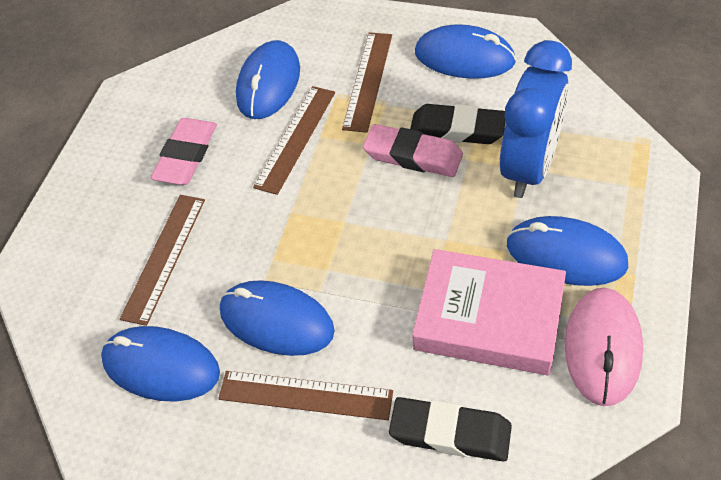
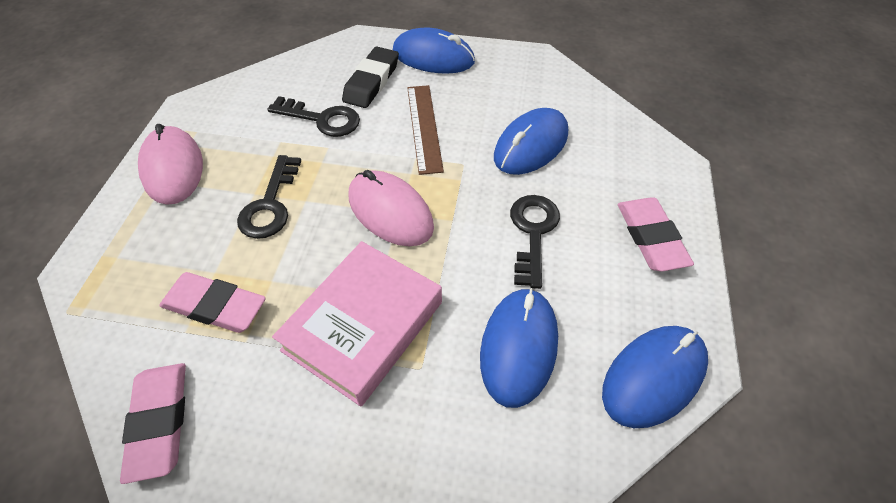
black eraser: [389,397,512,462] [410,104,506,144] = 2 -> [342,47,399,108] = 1
black key: none = 0 -> [237,155,301,239] [267,96,360,137] [510,195,560,289] = 3
blue clock: [500,40,572,198] = 1 -> none = 0
blue mouse: [101,326,220,402] [220,280,335,356] [236,40,300,119] [415,24,516,79] [507,216,628,286] = 5 -> [393,27,475,74] [480,288,558,408] [494,108,568,175] [602,326,708,428] = 4
brown ruler: [120,195,205,326] [218,371,393,420] [253,86,335,195] [342,32,392,133] = 4 -> [407,85,444,175] = 1
pink eraser: [150,118,217,185] [363,124,463,177] = 2 -> [120,363,186,484] [160,272,266,333] [618,197,694,272] = 3
pink mouse: [565,288,643,406] = 1 -> [138,124,203,205] [349,170,434,246] = 2

